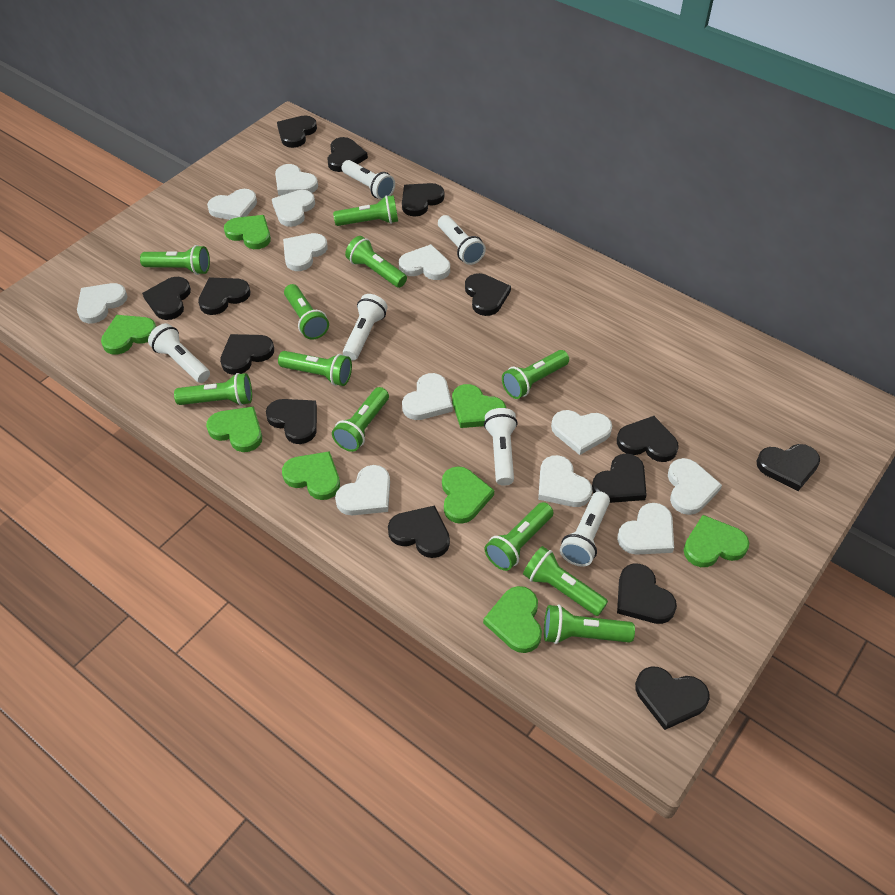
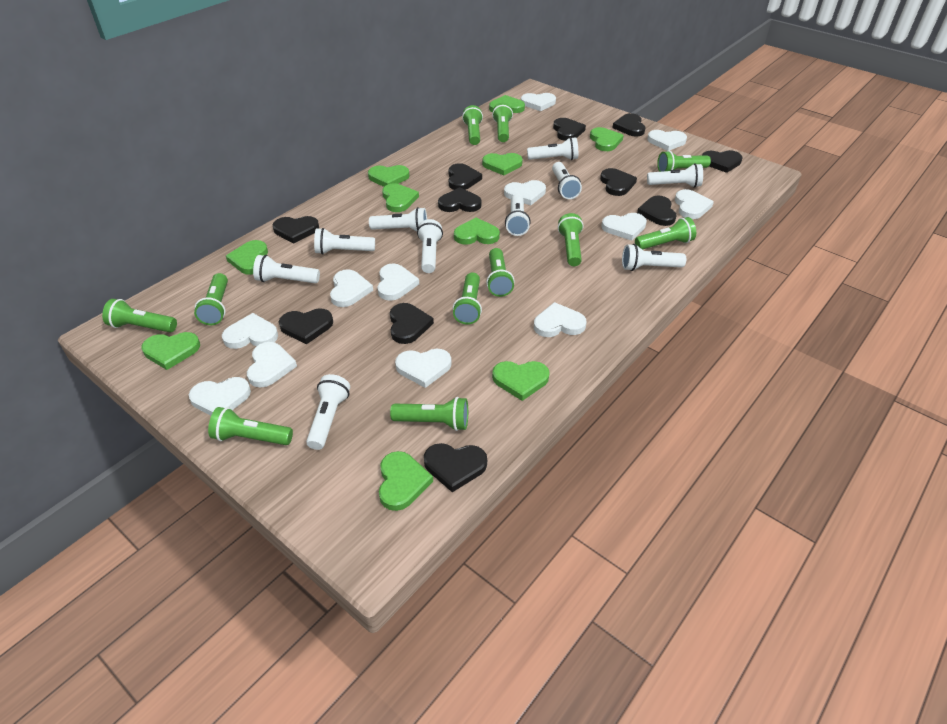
black heart: [142,277,191,320] [198,277,250,315] [220,334,274,375] [266,399,317,444] [277,115,317,148] [327,137,368,172] [388,505,450,558] [402,183,444,217] [465,273,511,316] [592,453,647,503] [617,416,679,462] [617,564,677,624] [635,666,710,730] [756,444,820,491] = 14 -> [272,216,319,244] [279,308,333,344] [390,303,434,344] [424,443,487,492] [438,187,482,212] [448,163,482,190] [553,118,586,141] [600,168,637,196] [612,113,645,137] [637,196,676,226] [702,150,742,173] = 11
green heart: [101,315,156,355] [206,406,262,452] [224,215,271,249] [282,451,340,500] [442,466,494,524] [452,384,506,428] [483,586,542,653] [684,515,749,567] = 8 -> [142,332,200,370] [226,240,268,275] [368,165,410,187] [379,451,433,511] [382,183,419,212] [454,218,500,245] [482,153,523,175] [489,95,525,113] [492,361,550,401] [590,127,624,151] = 10
white flashlight: [148,323,210,383] [342,160,395,199] [343,294,388,360] [438,215,486,265] [484,408,518,486] [560,491,610,567] = 6 -> [253,255,320,283] [306,374,350,450] [314,228,375,255] [369,207,427,231] [417,219,443,273] [505,194,531,236] [527,137,578,160] [552,162,582,199] [622,244,686,271] [647,164,703,188] = 10

